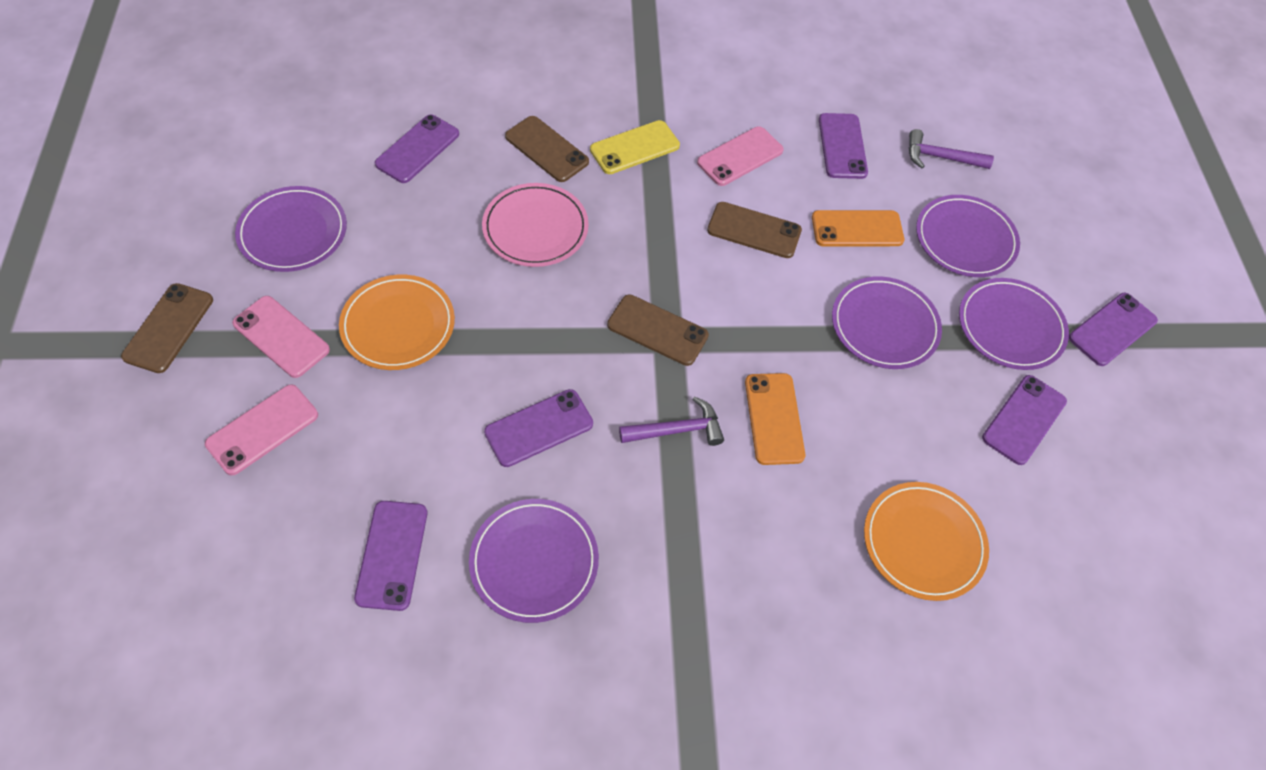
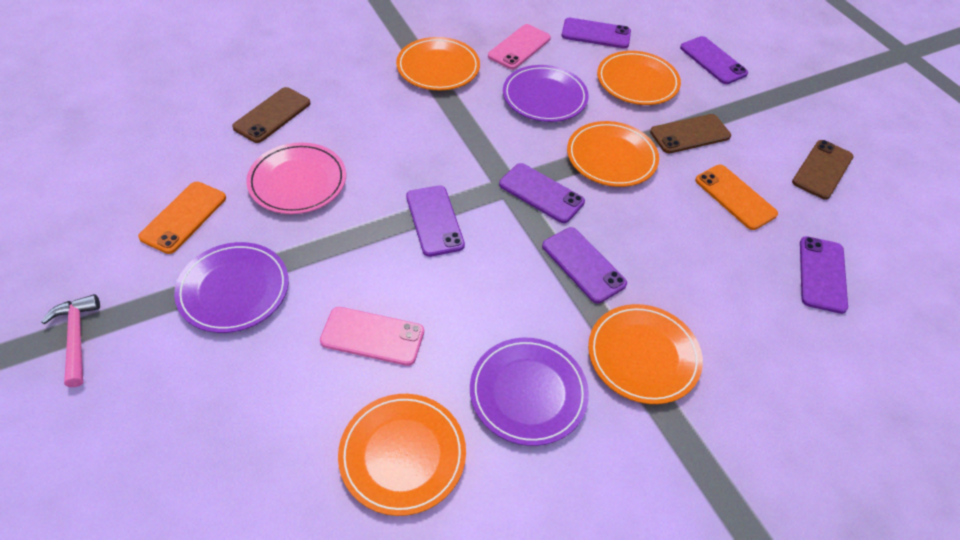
brown phone: [121,283,213,373] [505,116,589,182] [607,295,709,366] [707,202,802,258] = 4 -> [232,87,310,143] [650,114,731,153] [792,140,854,200] = 3
orange plate: [339,275,455,370] [864,482,989,601] = 2 -> [338,394,466,516] [396,37,480,90] [567,121,659,187] [588,304,703,404] [597,51,681,105] = 5
pink hammer: none = 0 -> [41,294,100,387] = 1
pink phone: [205,384,318,475] [232,296,330,378] [697,126,784,186] = 3 -> [320,307,424,366] [488,24,551,70] = 2
purple hammer: [619,396,724,446] [909,129,994,169] = 2 -> none = 0
purple plate: [235,186,347,272] [469,499,599,623] [832,276,942,369] [916,195,1020,277] [959,278,1069,370] = 5 -> [174,242,289,333] [470,338,589,446] [503,65,589,122] = 3
yellow phone: [590,120,680,174] = 1 -> none = 0

